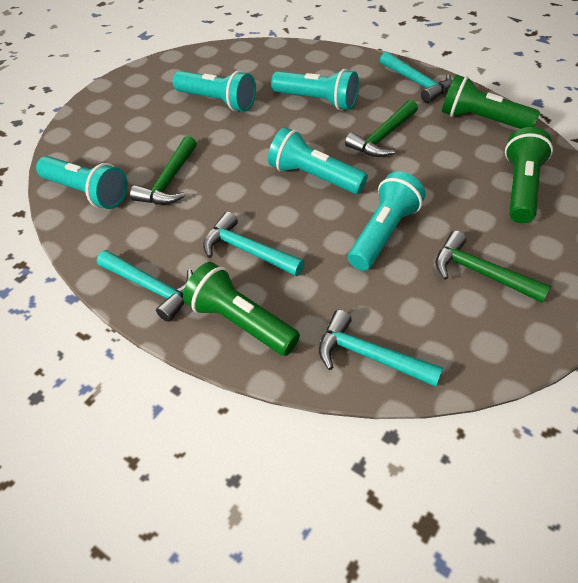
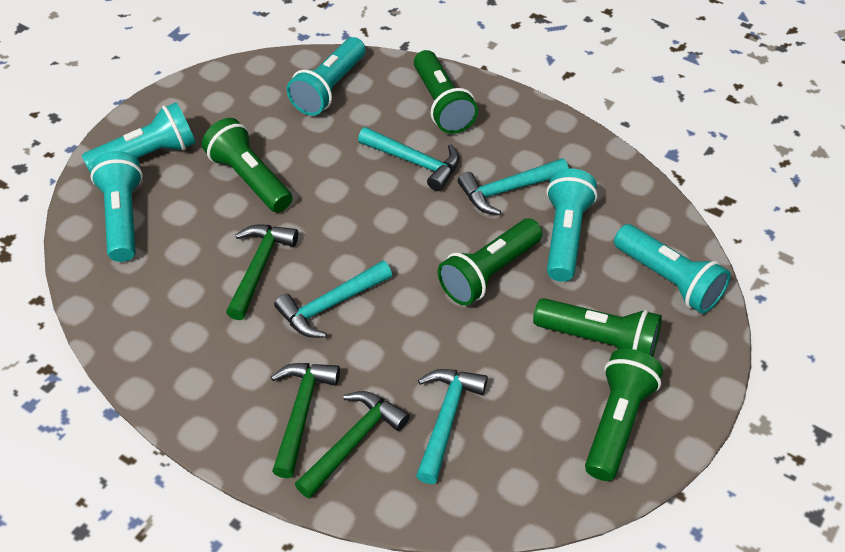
green flashlight: [183,262,300,356] [442,75,540,129] [505,127,553,223] = 3 -> [202,118,292,213] [414,50,478,134] [438,218,542,306] [533,298,662,357] [585,349,663,481] = 5

